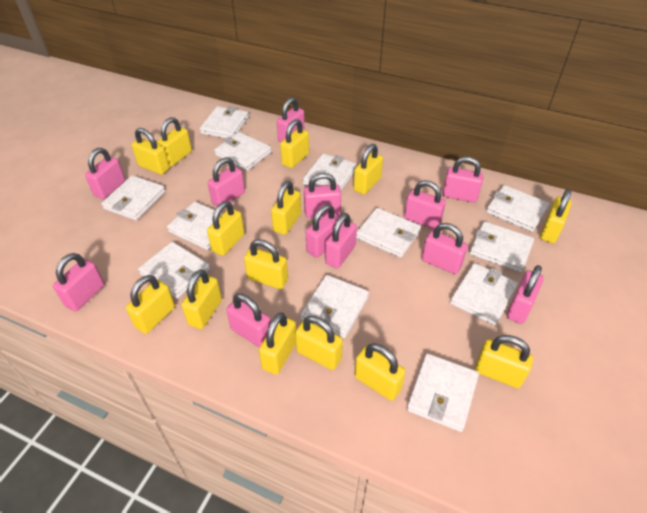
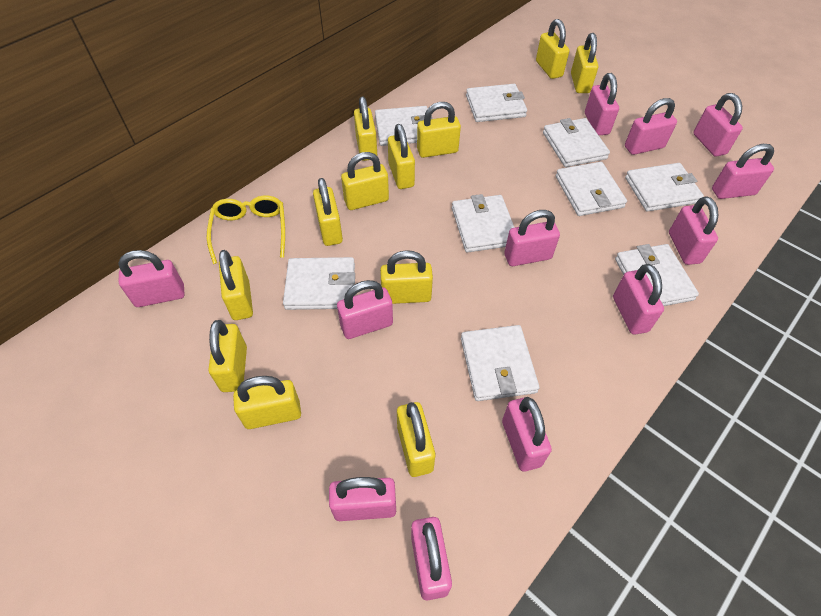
white wallet: [101,175,165,220] [138,242,210,299] [167,202,223,250] [200,106,249,138] [214,132,271,171] [300,275,369,338] [303,153,357,191] [356,208,421,258] [407,353,479,432] [450,263,518,325] [470,221,534,273] [486,185,549,232] = 12 -> [283,257,355,310] [375,106,432,146] [452,194,515,253] [461,325,539,401] [466,84,527,122] [543,118,610,167] [556,162,627,216] [615,244,699,306] [625,163,704,212] = 9
yellow glasses: none = 0 -> [207,196,285,264] = 1
yellow padlock: [126,275,175,334] [132,128,169,175] [157,117,192,166] [181,269,222,329] [207,201,244,256] [244,239,288,289] [259,312,296,375] [271,181,301,235] [280,119,309,168] [295,316,343,370] [353,144,383,195] [355,343,405,401] [475,335,533,388] [540,189,572,243] = 14 -> [208,320,247,392] [219,250,253,320] [233,376,301,429] [313,178,343,246] [341,152,389,210] [354,97,377,161] [380,250,433,304] [388,124,415,189] [397,402,435,477] [417,102,461,158] [536,19,570,79] [571,33,598,93] = 12

